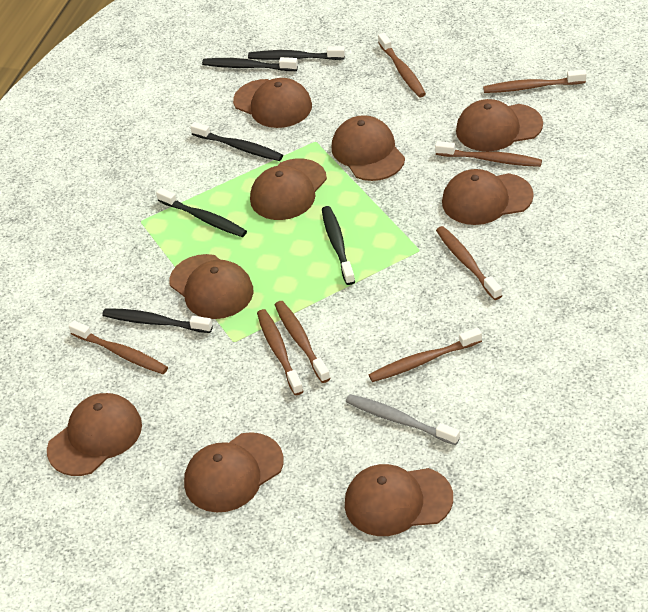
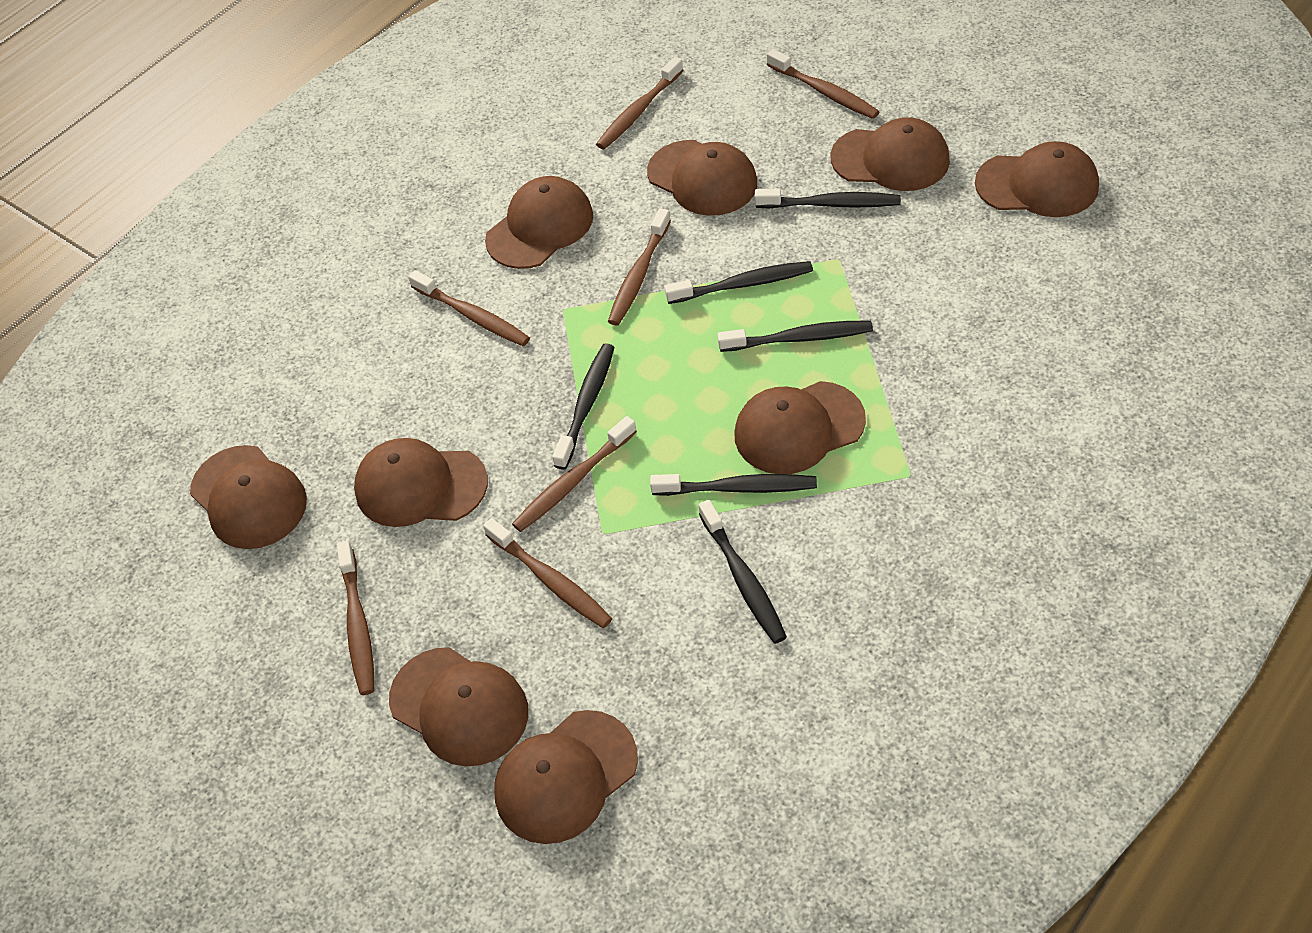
brown toothbrush: [69,321,168,374] [257,309,304,395] [275,301,331,383] [369,328,482,382] [378,33,426,97] [435,141,542,167] [436,226,502,300] [483,70,586,93] = 8 -> [336,541,374,695] [408,270,530,346] [483,518,612,628] [512,416,637,532] [596,57,683,149] [608,208,671,326] [767,49,879,119] = 7
grey toothbrush: [346,394,460,445] = 1 -> none = 0

